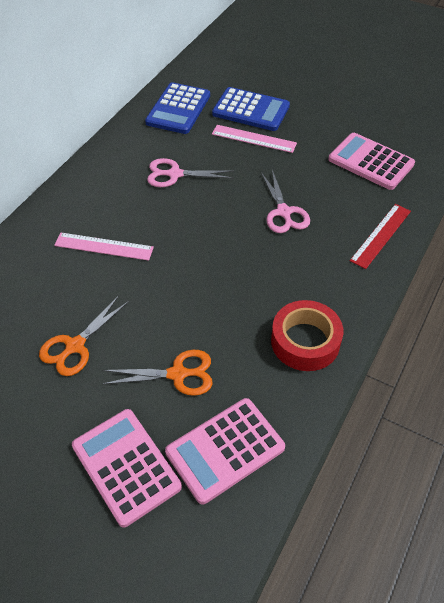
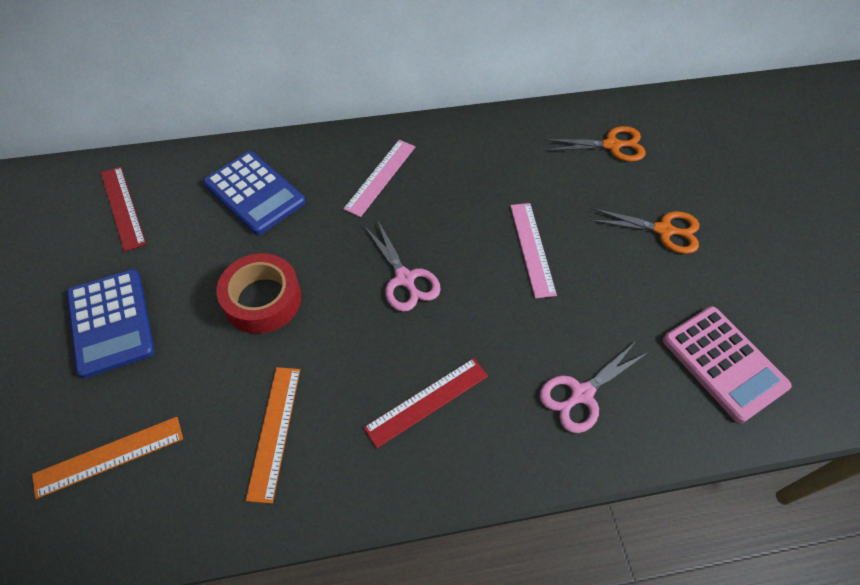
orange ruler: none = 0 -> [32,417,183,499] [246,367,300,504] = 2
pink calculator: [72,409,182,527] [165,398,285,504] [328,133,415,190] = 3 -> [663,306,792,423] = 1
red ruler: [350,204,411,269] = 1 -> [101,166,146,252] [363,358,488,448] = 2

